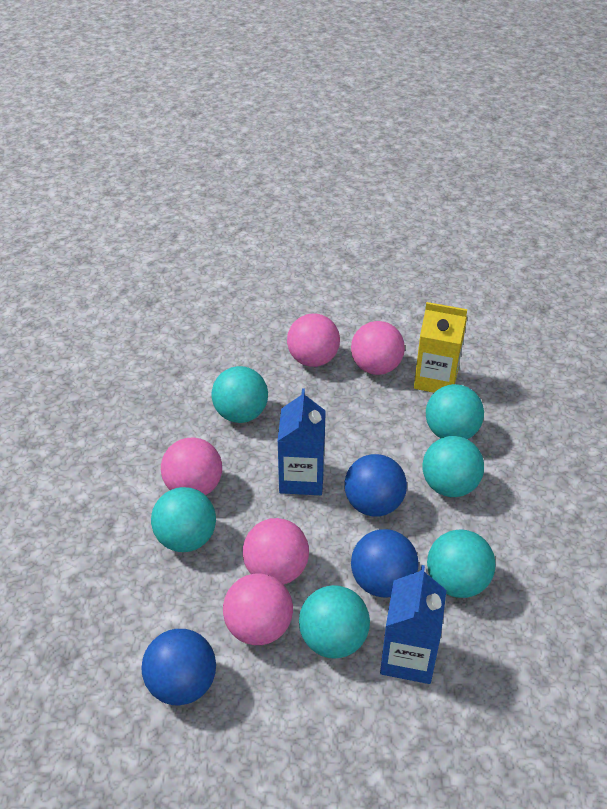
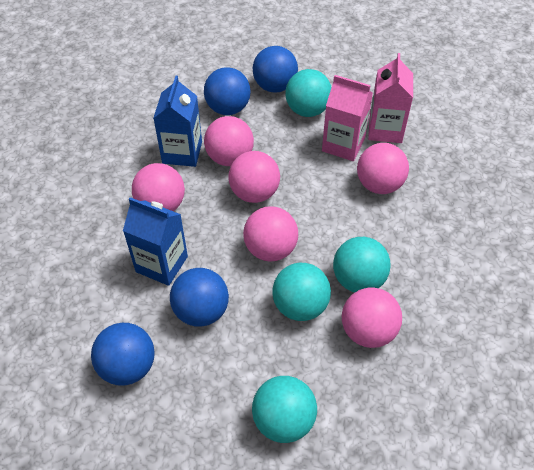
blue ball: [141,629,216,705] [344,454,407,517] [351,529,419,598] = 3 -> [91,323,155,386] [170,268,229,327] [204,67,251,115] [253,46,298,93] = 4
pink ball: [161,438,222,495] [223,573,293,645] [243,518,309,584] [287,314,340,367] [351,321,405,375] = 5 -> [132,163,185,211] [204,116,254,166] [229,151,280,203] [243,206,298,261] [342,287,402,348] [357,143,409,194] = 6
pink carton: none = 0 -> [322,75,373,161] [368,53,413,143] = 2
turquoise ball: [151,487,216,552] [212,366,268,423] [299,585,370,658] [422,436,484,497] [426,384,484,439] [427,529,495,598] = 6 -> [252,376,317,443] [272,263,331,321] [285,69,332,117] [333,237,391,292] = 4
yellow carton: [414,302,467,393] = 1 -> none = 0

